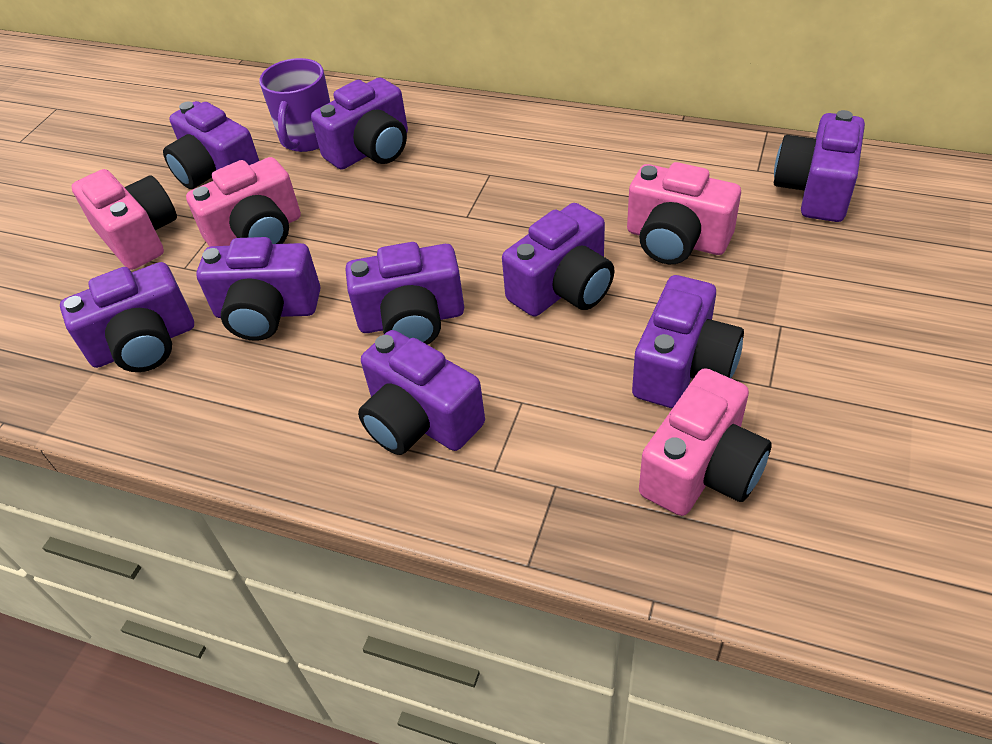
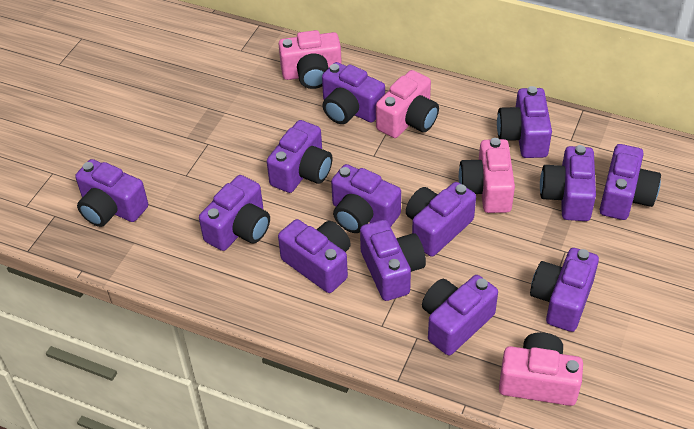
purple camera: [60,262,194,372] [163,101,259,189] [197,237,320,341] [311,77,408,170] [345,242,464,345] [358,330,485,455] [502,203,614,317] [632,275,744,408] [774,110,865,222] = 9 -> [75,159,148,227] [199,175,270,251] [267,120,333,193] [278,219,351,293] [322,62,385,124] [331,164,401,233] [360,219,426,301] [406,182,476,257] [422,275,498,355] [497,86,552,158] [530,248,599,332] [540,145,596,221] [599,144,661,220] = 13
purple mug: [259,58,330,152] = 1 -> none = 0

